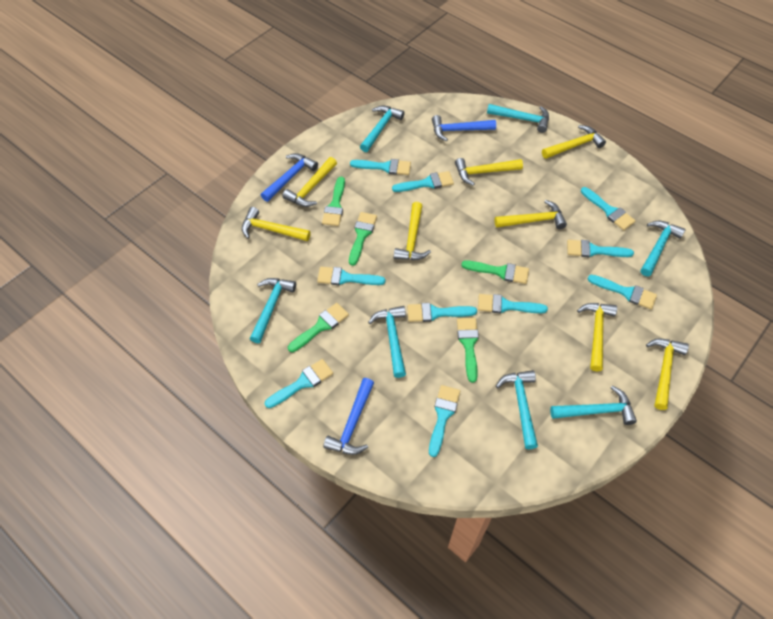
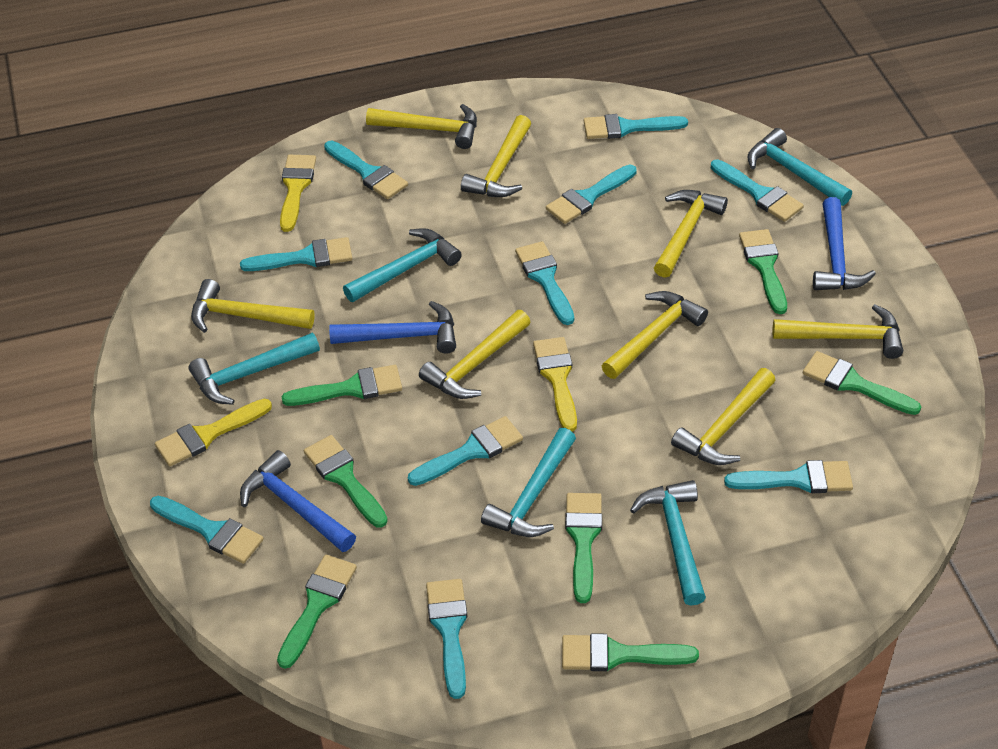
green brush: [288,303,349,352] [322,177,345,226] [349,212,377,266] [457,318,479,383] [461,261,529,284] = 5 -> [277,555,357,669] [281,365,402,406] [304,435,388,528] [562,633,699,671] [565,493,602,603] [739,229,787,314] [803,351,921,415] = 7
turquoise hammer: [250,278,296,343] [360,106,405,152] [368,306,406,378] [487,104,549,133] [496,370,538,449] [550,386,637,425] [640,220,686,276] = 7 -> [189,333,320,405] [343,228,462,302] [481,428,576,537] [630,480,706,606] [748,128,852,206] = 5
yellow brush: none = 0 -> [155,399,272,466] [280,155,316,232] [533,337,577,432] = 3

